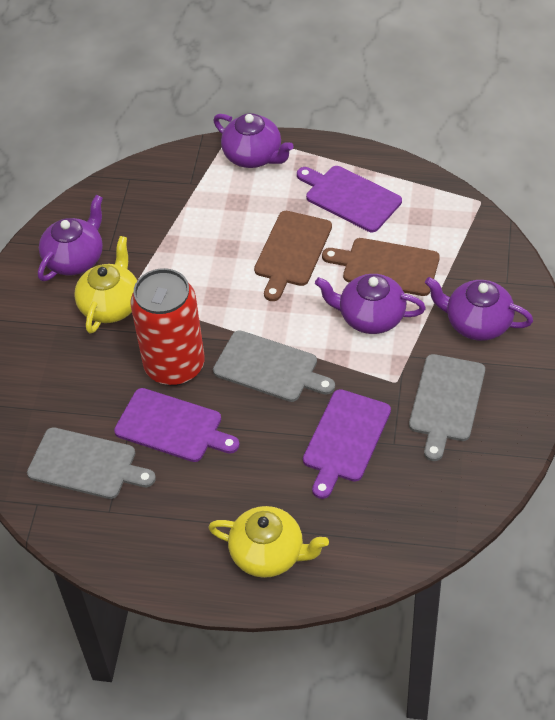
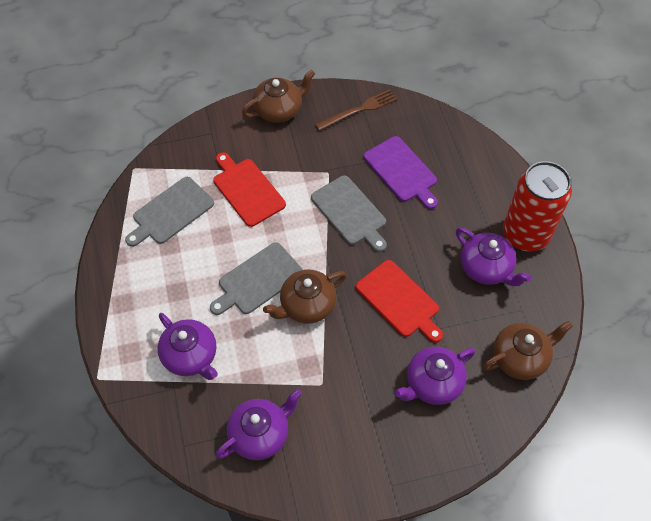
brown cutting board: [254,211,332,301] [322,238,440,296] = 2 -> none = 0
brown fork: none = 0 -> [315,89,397,131] = 1
brown teapot: none = 0 -> [242,70,315,123] [263,270,346,324] [483,321,573,380] = 3
purple cutting board: [114,388,240,462] [297,166,402,232] [303,389,391,499] = 3 -> [364,136,438,209] = 1
red cutting board: none = 0 -> [213,152,286,227] [356,260,443,343] = 2
yellow teapot: [74,236,137,334] [208,506,329,578] = 2 -> none = 0

